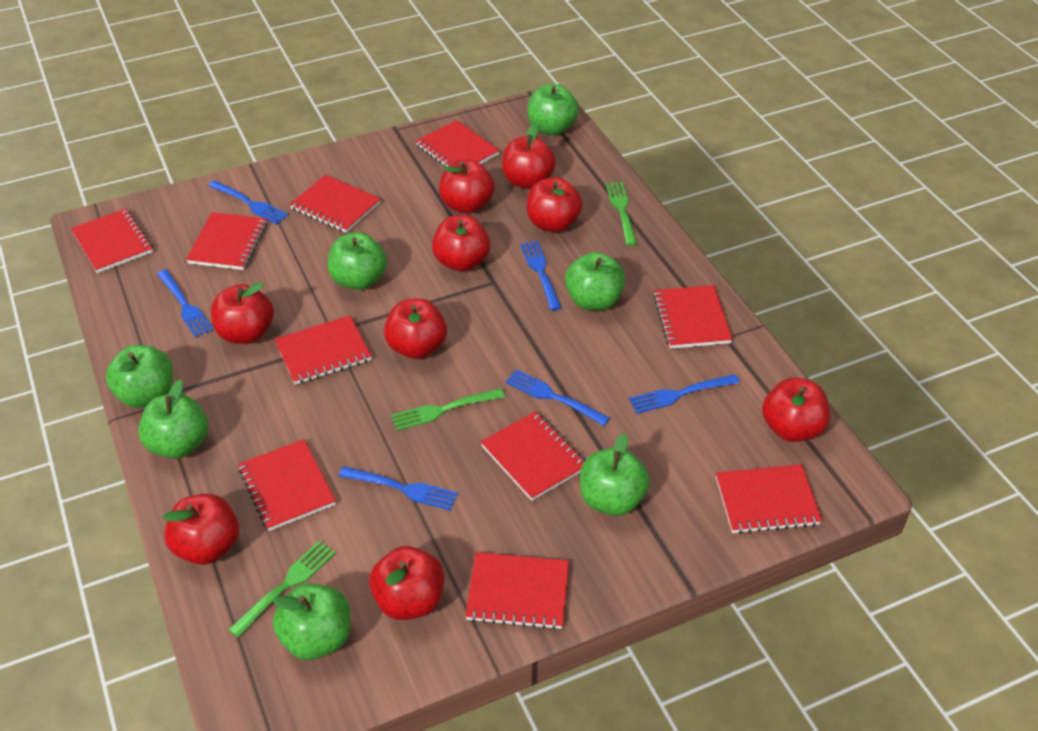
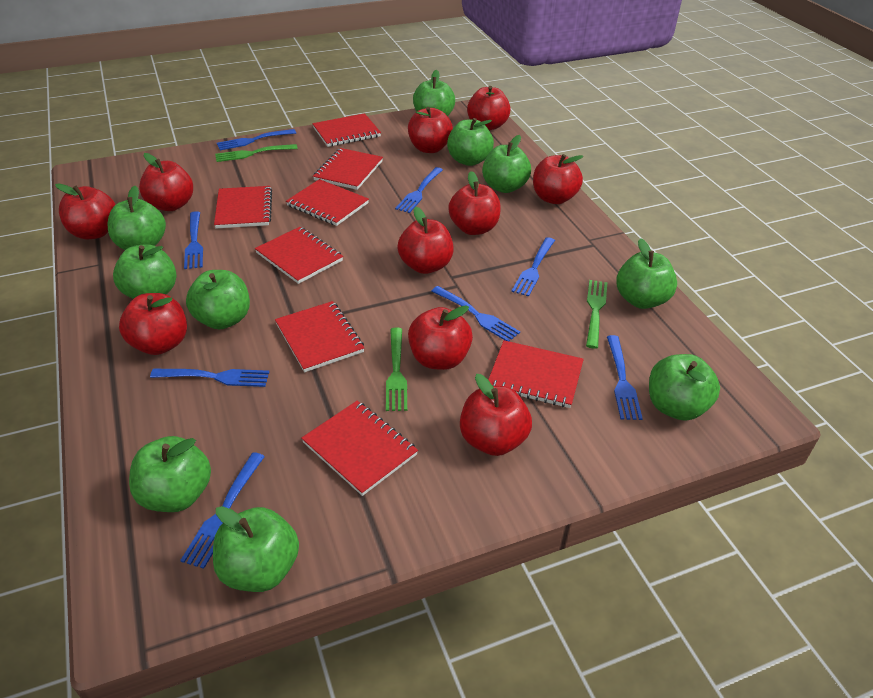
blue fork: [157,269,214,337] [208,180,289,225] [339,466,458,511] [505,369,610,426] [520,240,562,311] [629,374,740,414] = 6 -> [150,369,269,387] [180,452,265,569] [184,211,203,269] [217,129,296,150] [395,167,443,213] [431,286,520,341] [512,237,555,297] [607,335,643,420] = 8
green apple: [106,345,173,408] [138,379,208,459] [272,583,350,660] [328,232,387,290] [527,84,579,135] [565,252,625,310] [580,433,650,516] = 7 -> [108,186,166,250] [113,244,176,299] [129,436,211,512] [186,270,250,329] [213,506,299,592] [413,70,455,116] [447,118,494,166] [482,135,531,193] [616,238,677,309] [649,354,720,420] = 10
red apple: [163,494,239,565] [211,282,274,344] [369,546,444,620] [384,298,447,359] [432,215,490,272] [439,159,495,214] [502,123,556,189] [527,177,583,233] [762,377,830,442] = 9 -> [55,184,116,239] [119,293,187,355] [139,153,193,211] [397,207,454,274] [408,107,453,153] [408,305,473,370] [448,171,501,235] [460,374,532,456] [467,86,511,131] [533,154,583,204] = 10
red notebook: [71,209,153,273] [186,212,267,270] [238,439,336,531] [274,315,372,385] [290,175,381,233] [416,120,500,167] [465,552,569,630] [481,411,585,501] [653,285,733,349] [716,464,822,534] = 10 -> [214,186,272,228] [255,227,343,284] [275,301,364,372] [286,179,369,226] [301,401,418,496] [312,113,381,147] [313,148,383,190] [488,340,584,408] = 8

